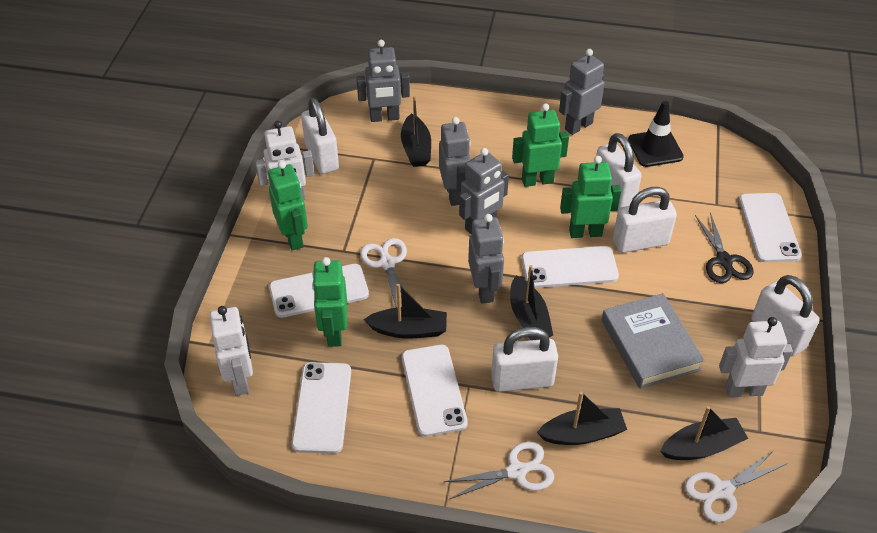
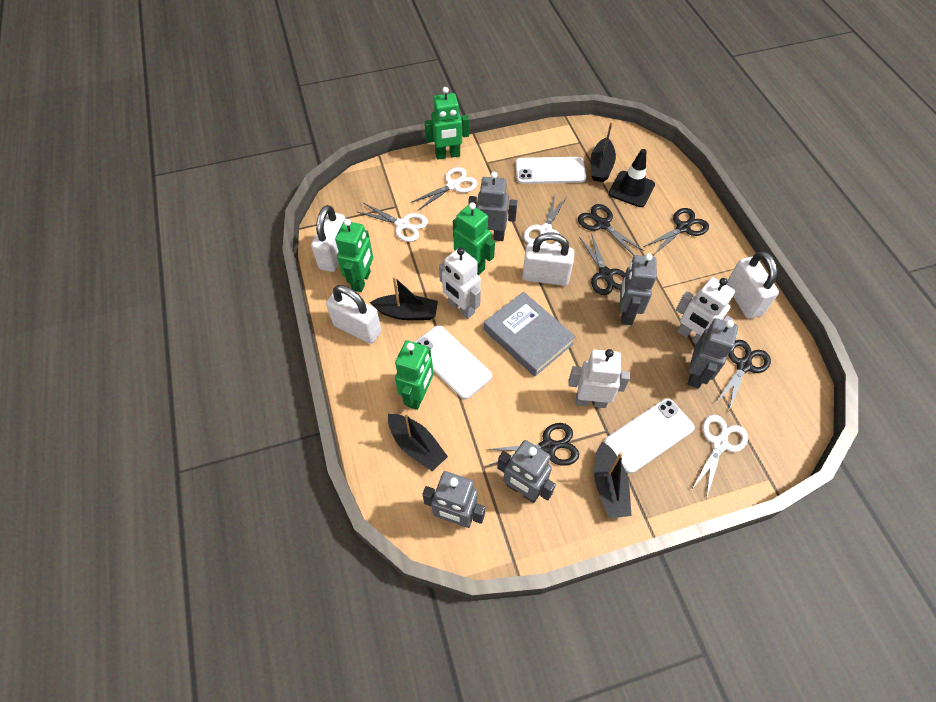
black boat: [364,284,447,338] [401,96,431,167] [510,265,553,340] [537,392,627,445] [660,406,748,460] = 5 -> [370,276,438,320] [388,412,448,471] [591,121,616,182] [594,441,632,518] = 4
black scissors: [695,212,754,283] = 1 -> [487,423,579,465] [578,204,644,255] [579,233,625,295] [644,208,709,254] [715,340,771,411] = 5
white padlock: [301,98,339,174] [491,327,558,392] [596,133,642,210] [613,187,677,253] [751,275,820,357] = 5 -> [311,205,345,272] [326,285,381,344] [522,232,575,286] [726,251,779,319] = 4
white phone: [269,264,369,318] [292,362,351,454] [402,345,468,437] [521,246,619,288] [739,193,802,262] = 5 -> [415,325,492,399] [515,157,586,184] [604,398,695,473] = 3
white scissors: [360,238,407,307] [443,442,554,499] [685,450,786,522] = 3 -> [358,203,428,242] [410,167,478,210] [523,195,567,246] [692,415,748,499] = 4

